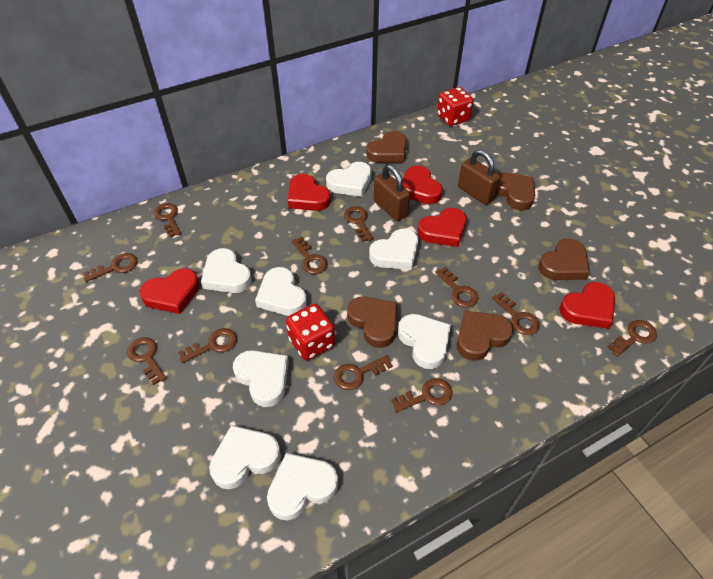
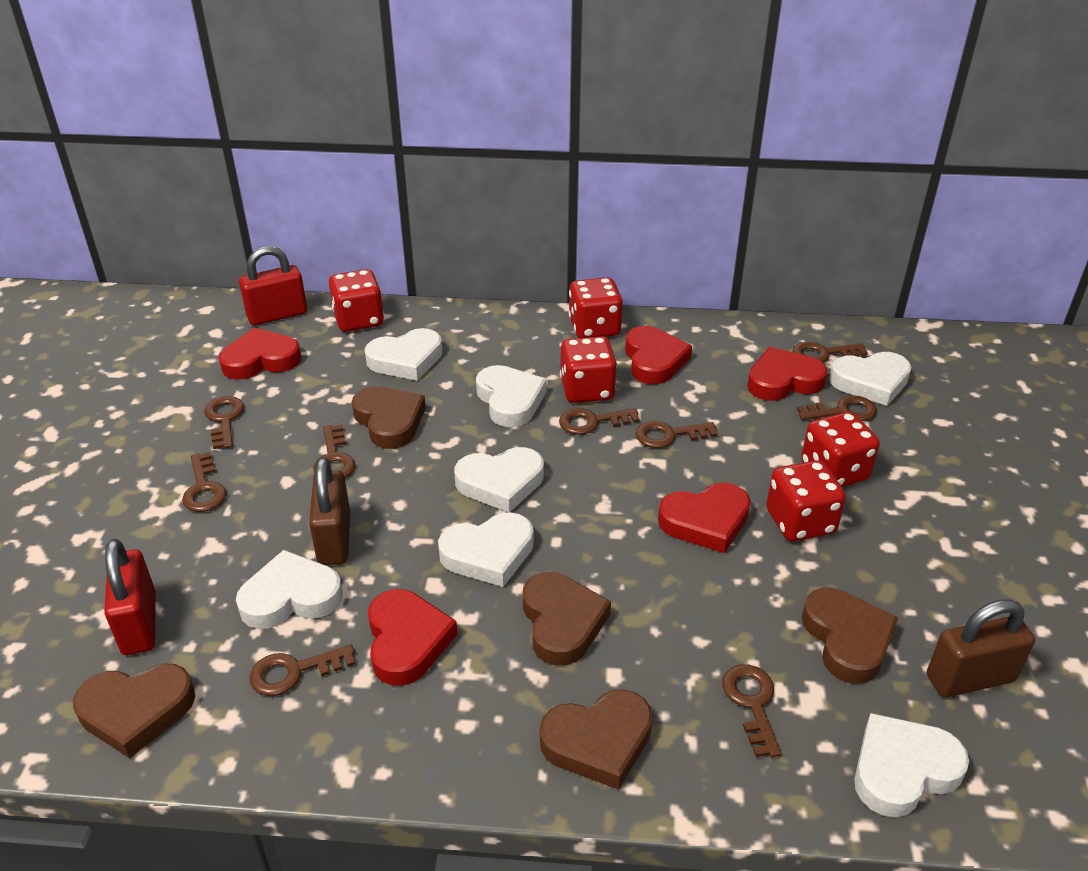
brown key: [83,253,138,282] [127,337,166,385] [154,203,181,237] [178,328,237,363] [292,237,327,274] [334,355,393,390] [344,206,374,242] [391,378,452,412] [436,267,479,308] [492,292,540,335] [607,320,657,357] = 11 -> [182,452,226,512] [204,396,244,449] [250,644,355,696] [313,425,355,478] [559,408,640,435] [636,421,718,448] [722,664,781,757] [793,342,868,363] [797,395,877,421] = 9
red dice: [286,304,335,360] [437,87,474,126] = 2 -> [329,269,384,332] [560,336,617,403] [569,277,623,338] [766,460,846,541] [801,412,880,487] = 5
red padlock: none = 0 -> [104,539,156,655] [239,246,307,325] = 2
white heart: [201,248,252,293] [209,425,281,489] [233,350,289,407] [255,267,307,316] [267,453,338,520] [326,162,372,197] [369,229,418,270] [398,314,451,369] = 8 -> [236,550,343,629] [365,328,443,381] [438,512,534,587] [454,447,544,512] [476,365,547,427] [829,352,911,406] [854,713,969,817] = 7

